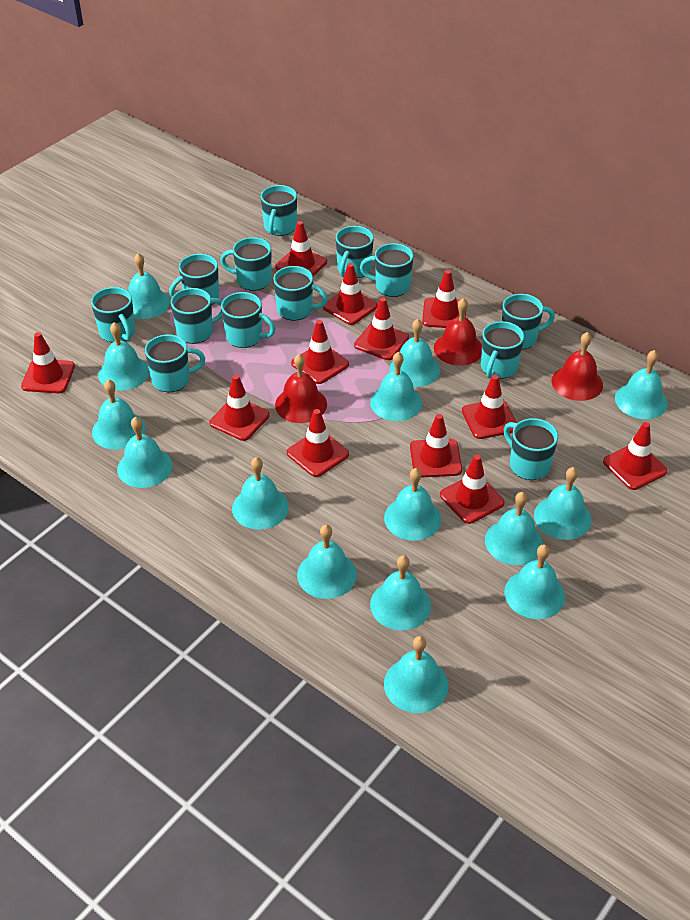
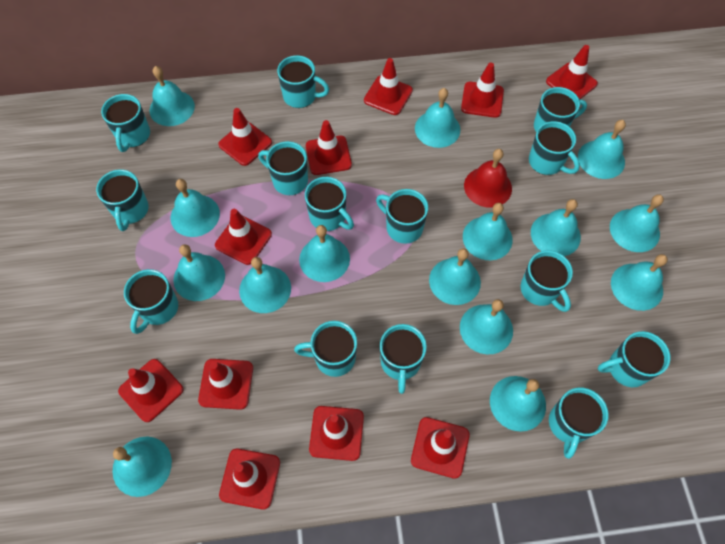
red bell: [275,354,327,423] [434,298,482,366] [552,332,603,401] = 3 -> [464,149,512,208] = 1
red traffic cone: [21,332,75,393] [209,375,270,441] [275,221,327,276] [287,409,349,477] [291,320,349,384] [323,263,378,325] [354,297,409,360] [410,414,462,478] [422,270,466,328] [440,454,505,524] [462,375,517,439] [603,422,667,490] = 12 -> [118,359,183,422] [198,359,253,410] [215,209,272,265] [218,108,272,166] [219,449,280,510] [306,120,352,175] [309,406,364,461] [364,58,413,115] [411,417,470,479] [461,62,504,118] [546,45,598,99] = 11
turquoise mug: [91,287,135,343] [145,334,205,392] [169,254,219,305] [171,288,223,344] [220,237,271,291] [221,292,276,348] [261,185,297,236] [273,266,328,321] [336,226,374,278] [360,243,414,297] [481,321,524,379] [501,294,555,349] [504,418,558,480] = 13 -> [96,169,149,231] [101,94,150,152] [124,269,178,334] [258,141,308,195] [277,55,329,108] [294,321,357,377] [305,177,354,231] [376,189,428,244] [380,324,427,394] [521,250,573,312] [529,121,580,175] [534,87,587,132] [549,388,609,459] [598,331,671,387] = 14

